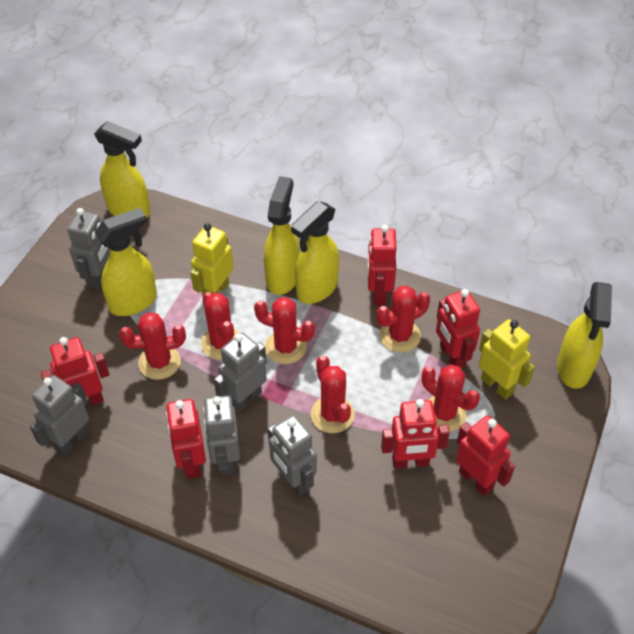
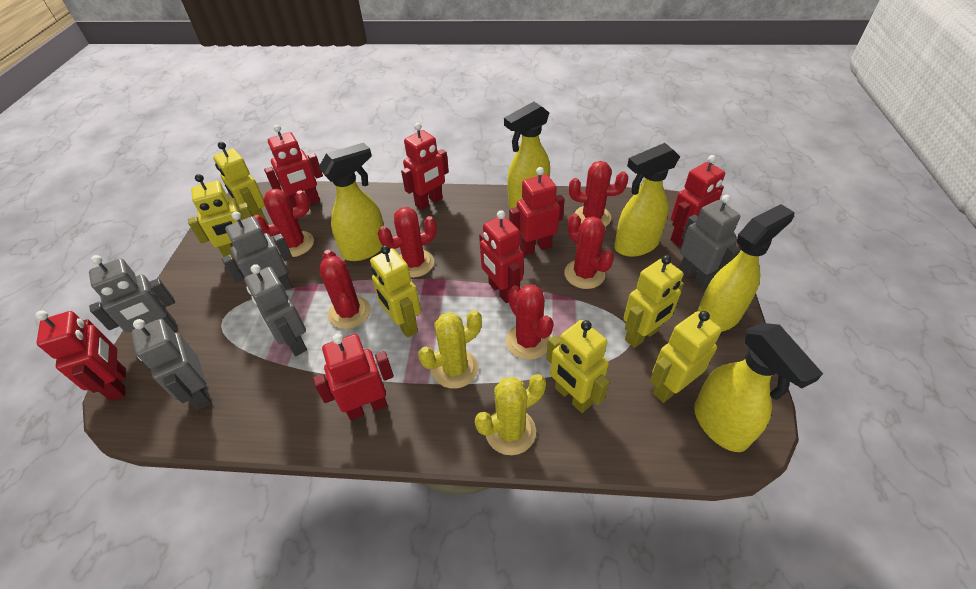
red robot: [41,337,110,405] [166,399,206,479] [367,225,396,306] [381,399,450,468] [436,289,480,368] [456,415,515,496] = 6 -> [35,311,126,401] [264,125,323,208] [313,334,394,420] [401,123,449,210] [479,210,524,303] [509,167,565,255] [670,155,725,246] = 7
yellow cactus: none = 0 -> [418,310,482,389] [475,374,546,455] = 2
yellow robot: [190,223,233,296] [479,319,535,400] = 2 -> [188,174,253,258] [213,142,268,224] [370,245,421,338] [546,320,610,413] [623,255,684,348] [650,311,722,403] = 6

